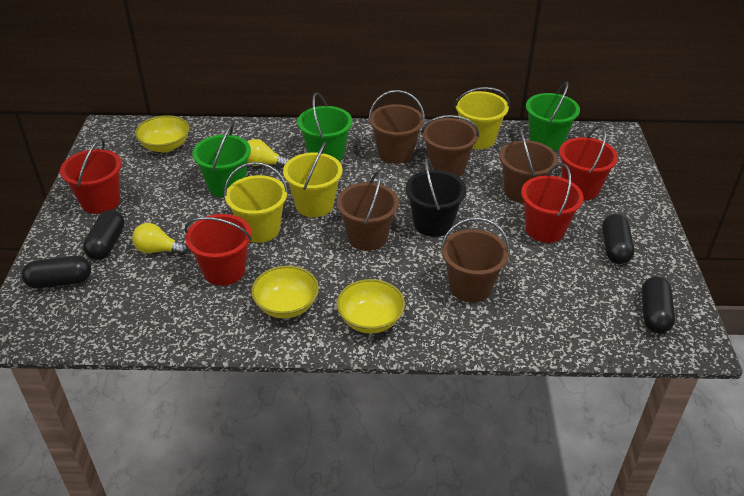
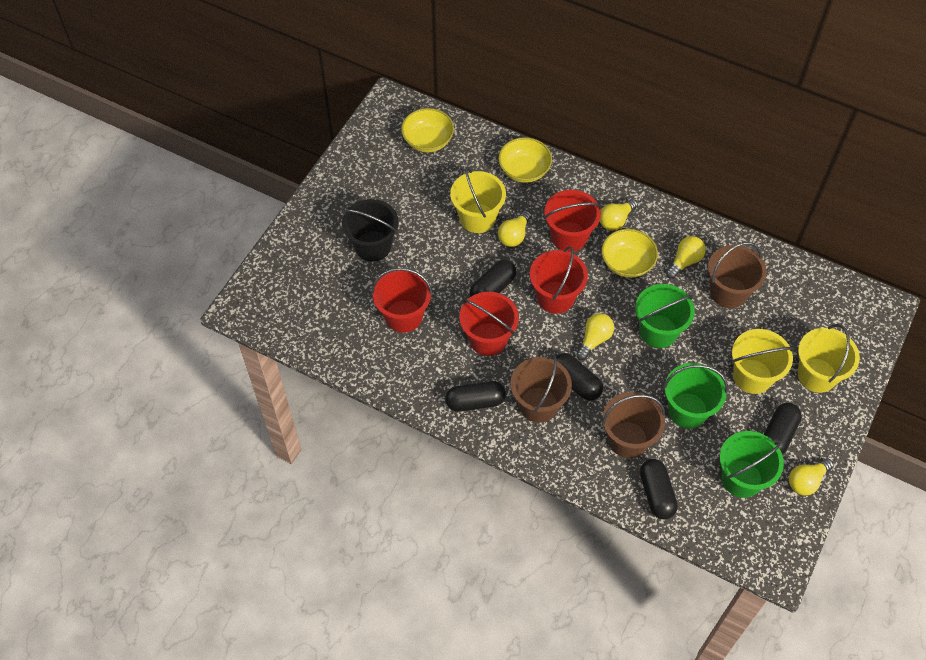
black capsule: [22,256,91,288] [83,210,124,260] [602,214,634,264] [641,277,675,333] = 4 -> [445,381,506,412] [470,260,516,297] [553,353,603,401] [640,459,678,520] [764,403,802,455] = 5
brown bucket: [337,171,399,251] [368,90,425,164] [421,115,479,177] [440,217,510,302] [500,128,558,203] = 5 -> [510,355,572,423] [602,392,665,458] [708,242,767,308] = 3
yellow light bulb: [132,223,188,255] [247,139,290,167] = 2 -> [498,210,531,247] [576,313,614,360] [600,199,638,231] [666,236,706,279] [789,458,834,496] = 5

